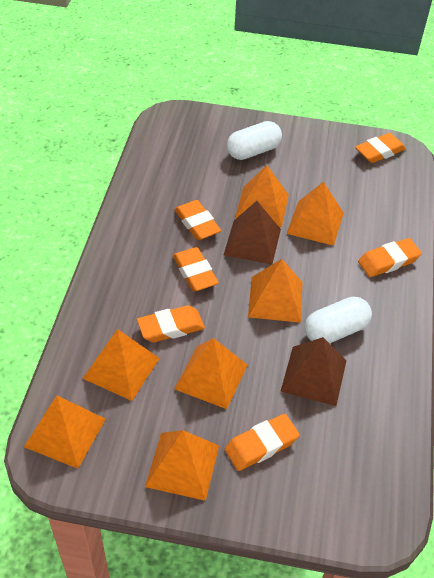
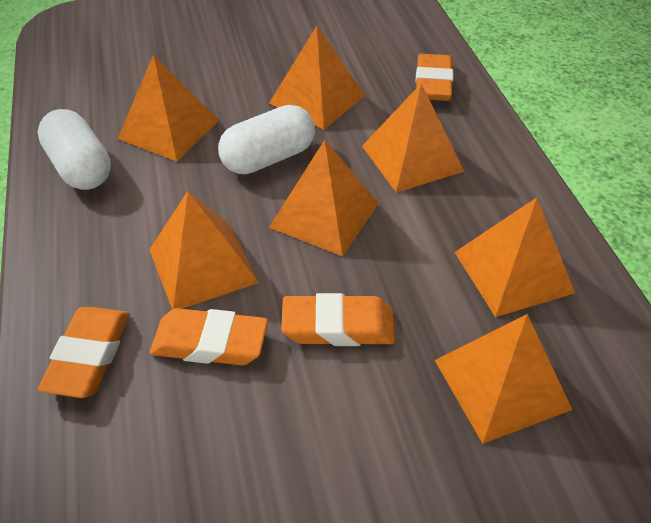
brown pyramid: [224,201,281,265] [280,337,346,406] = 2 -> none = 0
orange eraser: [137,305,205,342] [173,247,219,291] [174,200,221,240] [225,414,300,471] [355,133,406,163] [358,238,422,277] = 6 -> [38,307,130,398] [150,308,268,365] [281,293,395,346] [415,54,453,101] = 4

